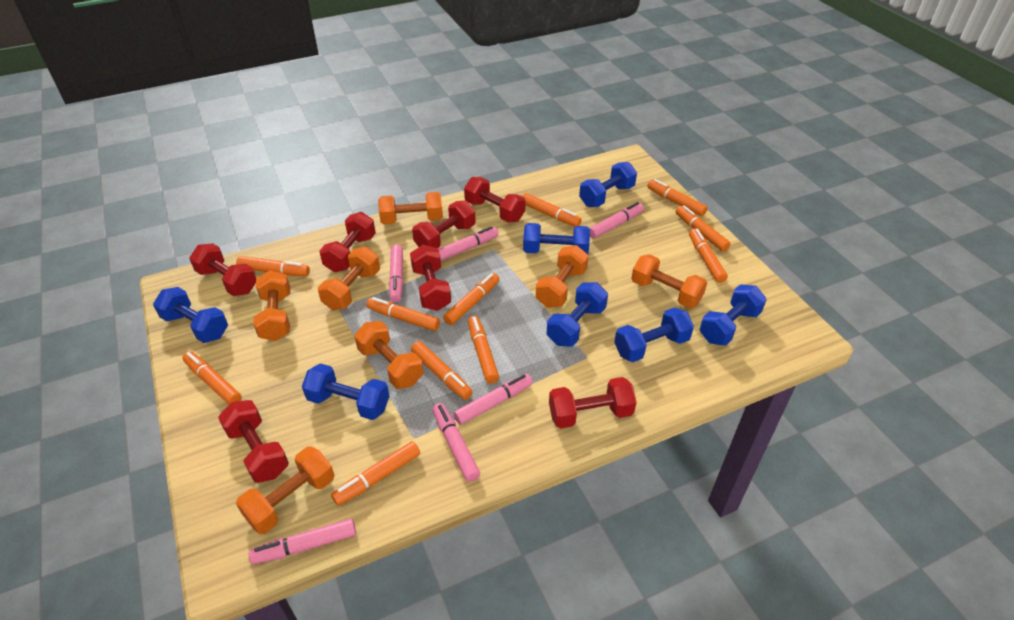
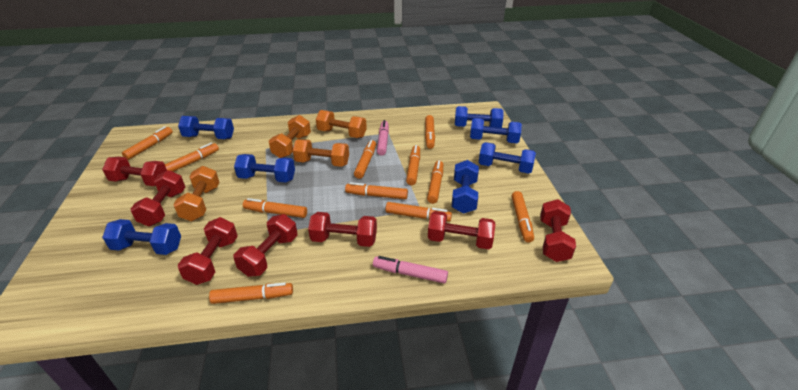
orange dumbbell: [236,447,334,534] [253,270,290,341] [318,247,380,310] [354,321,423,389] [378,192,443,224] [536,245,589,308] [631,254,707,308] = 7 -> [173,166,219,221] [269,115,311,158] [293,139,349,167] [316,110,367,138] = 4
pink marker: [249,518,356,565] [389,245,403,302] [432,403,480,482] [438,226,499,261] [453,374,533,425] [589,202,644,239] = 6 -> [373,256,448,284] [377,120,389,156] = 2

